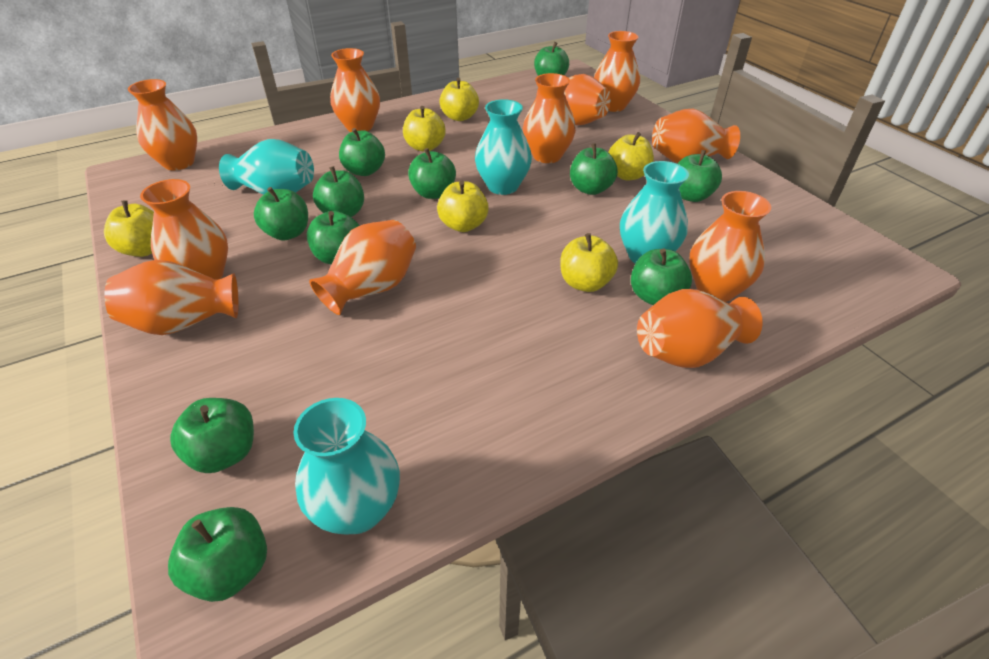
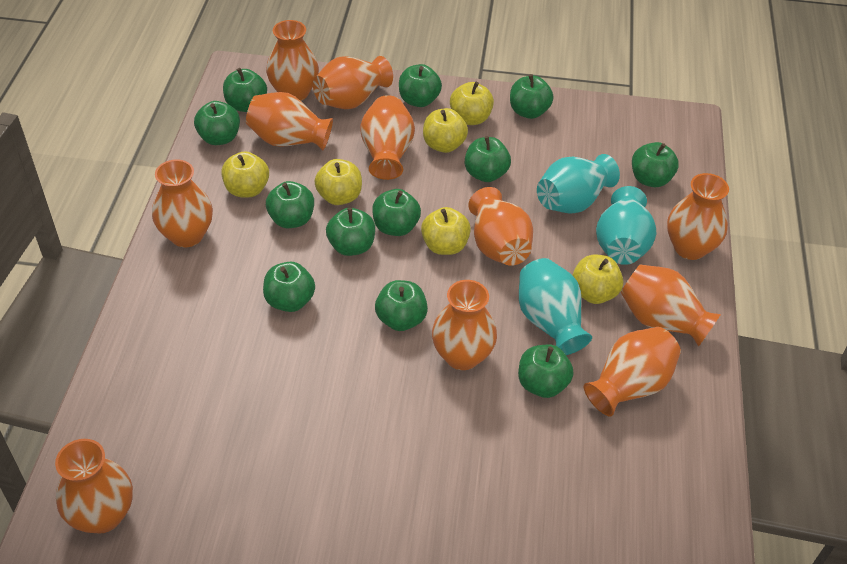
green apple: [168,507,267,602] [170,398,254,473] [254,187,308,240] [307,211,360,264] [313,166,364,217] [339,128,385,176] [408,148,456,199] [534,42,569,76] [570,143,618,195] [631,249,692,305] [677,150,722,202] = 11 -> [194,101,240,145] [223,68,267,112] [263,262,315,312] [266,181,314,228] [326,208,375,256] [372,189,421,236] [375,280,428,331] [399,64,442,107] [465,136,511,182] [510,74,553,119] [518,344,574,398] [632,142,679,187] = 12
turquoise vase: [219,139,314,195] [293,398,400,535] [475,99,532,195] [620,161,689,263] = 4 -> [519,258,592,355] [537,154,620,213] [596,186,656,265] = 3

